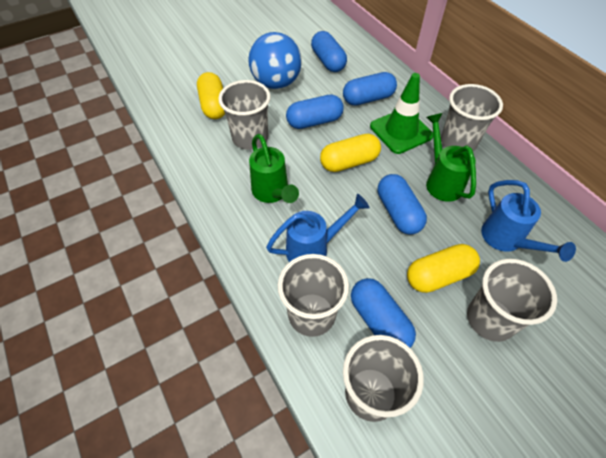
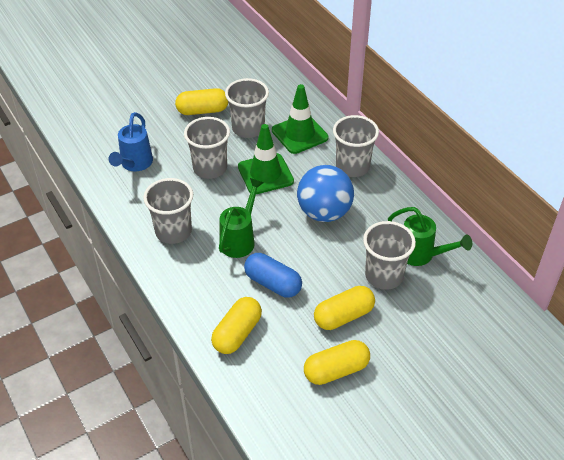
blue capsule: [286,95,344,129] [311,31,347,72] [343,72,397,106] [351,278,416,348] [378,174,427,235] = 5 -> [244,253,302,298] = 1
blue watering can: [266,194,370,262] [481,180,576,262] = 2 -> [109,112,153,172] = 1
green traffic cone: [370,73,433,154] = 1 -> [238,124,294,194] [272,84,328,154] = 2
yellow capsule: [197,72,225,119] [320,134,381,172] [407,244,480,293] = 3 -> [175,88,228,115] [211,297,262,354] [304,340,370,385] [314,286,375,330] = 4

